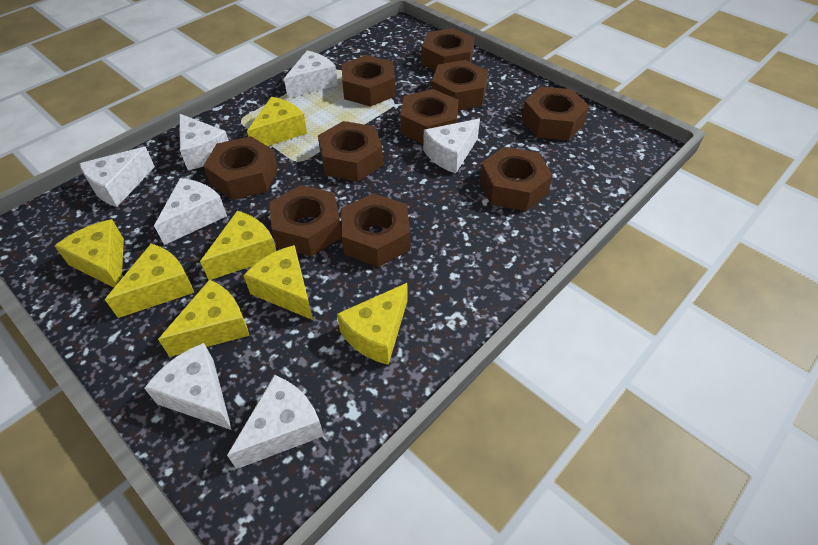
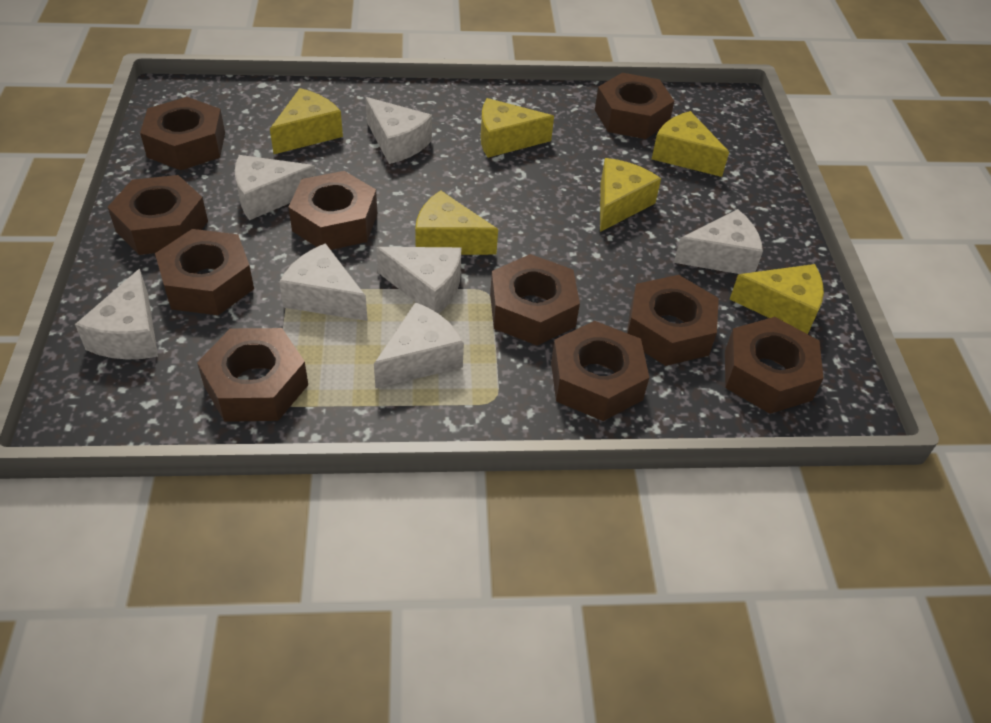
yellow cheese: [55,219,124,287] [105,244,194,318] [158,279,250,357] [200,211,276,280] [243,245,313,320] [247,97,307,146] [337,283,407,365] = 7 -> [270,88,343,154] [415,190,498,255] [481,98,554,158] [600,158,661,232] [652,111,729,177] [730,264,824,334] = 6

